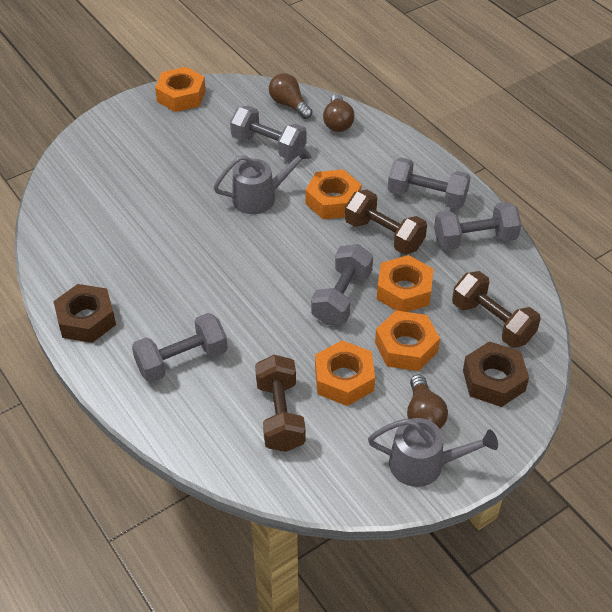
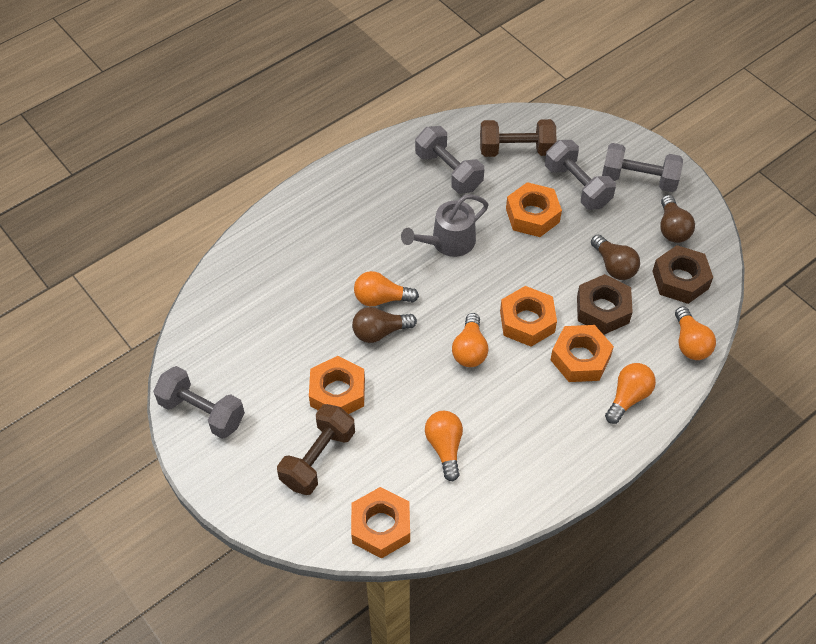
brown dumbbell: [255,355,306,452] [345,190,427,255] [452,271,541,348] = 3 -> [277,404,355,495] [480,119,557,157] = 2
grey dumbbell: [132,313,228,383] [230,106,307,159] [311,244,373,325] [388,157,471,209] [434,202,521,250] = 5 -> [153,366,245,439] [415,126,484,194] [545,140,616,210] [602,143,683,192] = 4
grey watering can: [214,146,312,214] [368,418,498,487] = 2 -> [401,194,489,257] = 1
orange light bulb: none = 0 -> [354,271,419,306] [425,411,463,481] [452,313,488,367] [605,363,656,424] [675,307,716,360] = 5

